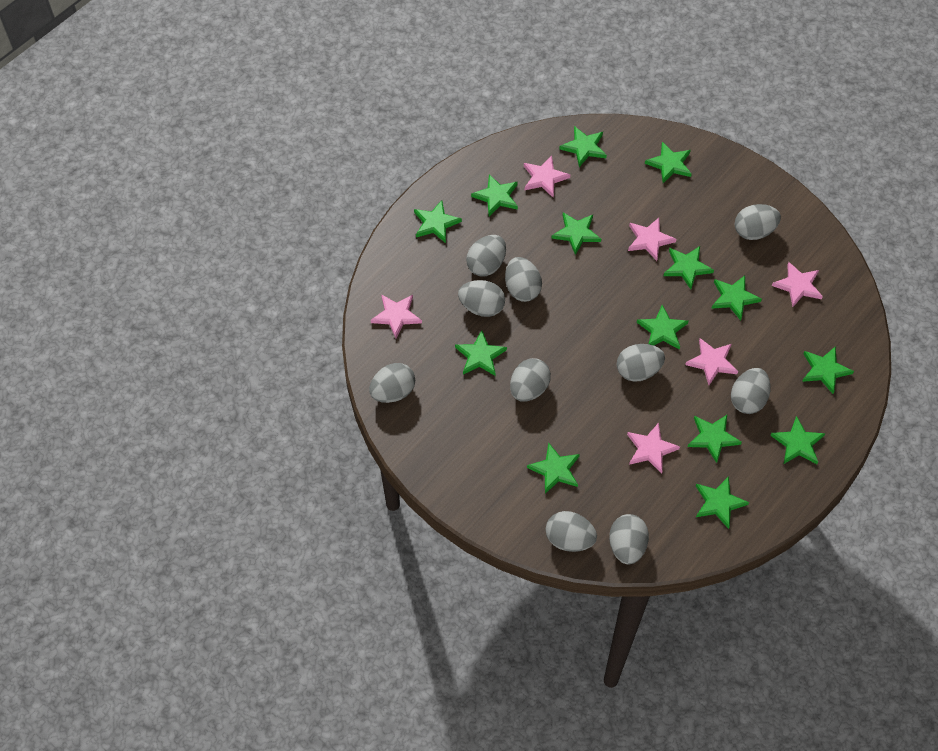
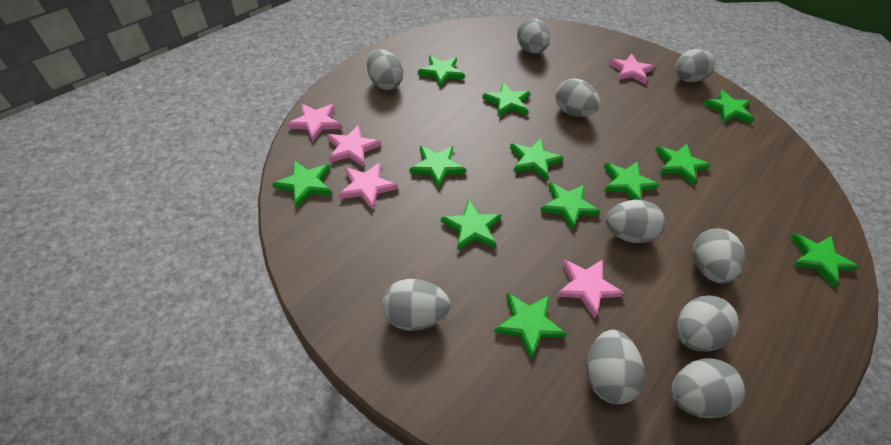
green star: [414,200,462,243] [455,330,507,376] [471,174,518,216] [527,442,580,494] [551,212,601,255] [559,126,607,167] [637,305,689,350] [645,142,692,183] [664,246,714,289] [688,415,742,463] [696,476,749,529] [711,275,762,321] [770,416,825,464] [802,346,854,394] = 14 -> [272,161,332,208] [409,146,466,189] [418,55,465,87] [441,199,502,250] [482,82,530,117] [494,292,566,359] [510,138,564,181] [540,182,601,230] [604,162,659,200] [655,144,711,185] [703,90,754,123] [790,233,859,287] = 12
pink star: [370,295,422,338] [524,156,570,198] [627,423,680,474] [628,218,676,261] [685,338,738,385] [772,262,823,307] = 6 -> [287,104,342,141] [327,125,381,167] [338,162,398,210] [556,259,624,319] [608,54,654,85] = 5

